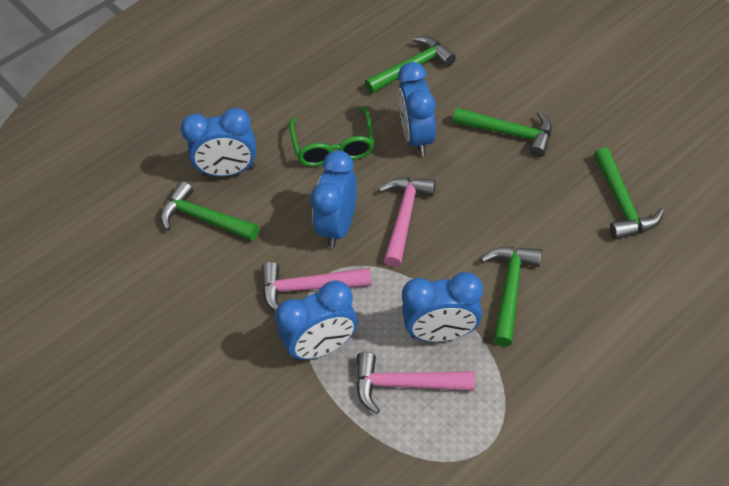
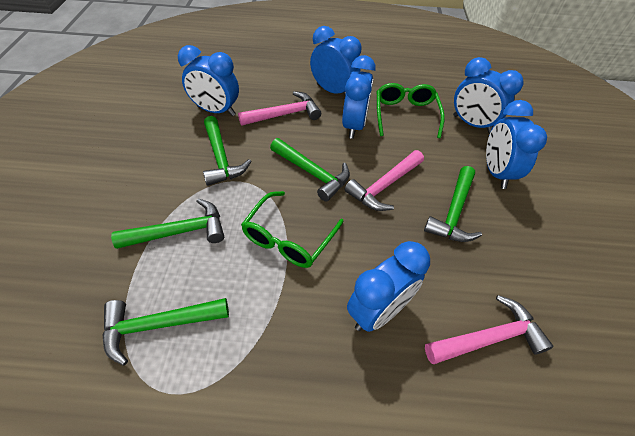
blue clock: [181,108,256,177] [275,280,357,360] [311,150,357,248] [398,62,436,156] [402,272,483,342] = 5 -> [178,45,239,116] [310,26,361,95] [342,55,376,139] [347,241,430,332] [453,57,523,133] [486,100,547,189] = 6
green glasses: [289,106,375,167] = 1 -> [241,191,344,268] [377,83,445,138] = 2

